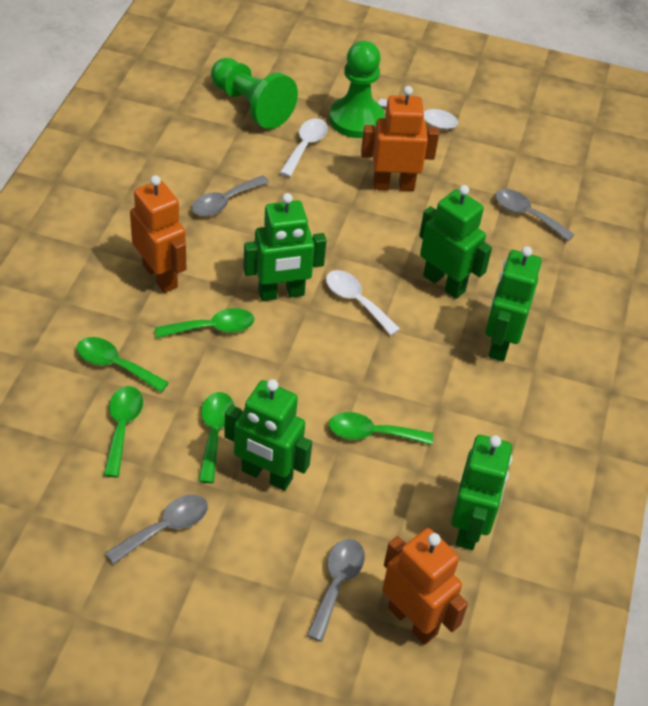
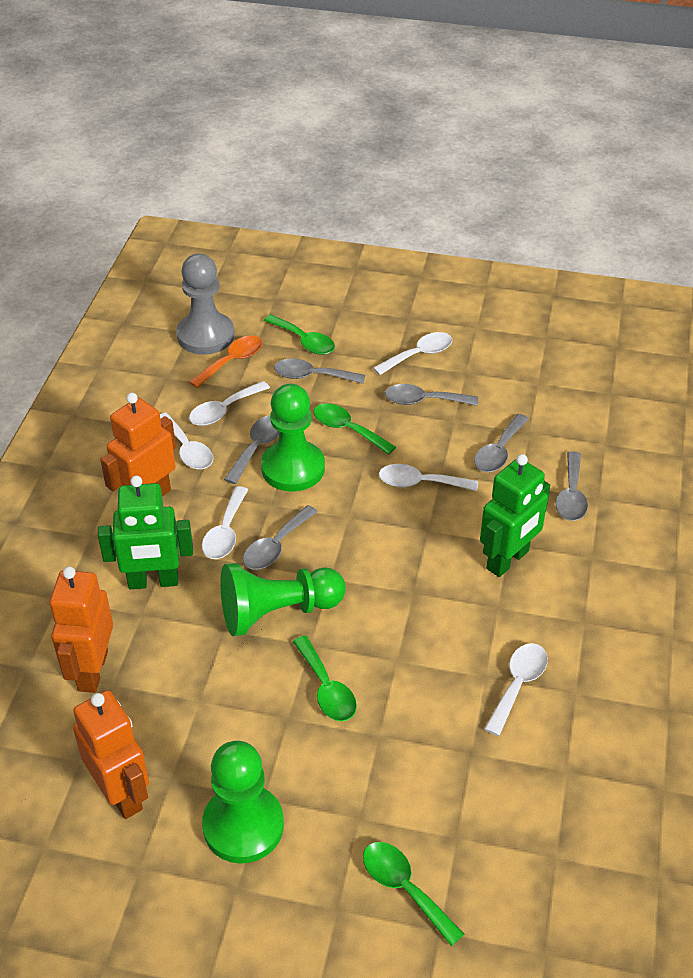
green pawn: [211,58,298,129] [329,41,385,138] = 2 -> [202,741,284,864] [220,563,346,636] [261,384,325,492] = 3
green robot: [224,379,312,491] [243,193,327,301] [419,185,492,299] [451,435,512,550] [485,246,542,362] = 5 -> [98,476,193,589] [480,454,550,577] = 2
green spoon: [77,337,169,392] [104,386,143,477] [155,308,254,338] [198,392,235,483] [329,412,433,445] = 5 -> [263,314,335,355] [293,635,357,721] [314,403,396,455] [363,842,464,946] = 4
grey pawn: none = 0 -> [176,254,235,355] = 1
grey spoon: [106,495,208,564] [192,175,270,216] [306,539,365,642] [495,189,575,241] = 4 -> [224,416,279,484] [243,505,318,570] [274,358,365,384] [385,384,478,406] [474,414,529,472] [556,451,588,521] = 6
orange spoon: none = 0 -> [190,336,262,388] = 1
white spoon: [280,118,328,177] [326,270,400,336] [378,98,458,129] = 3 -> [160,413,213,469] [189,381,270,426] [202,486,248,559] [373,332,452,375] [379,464,478,491] [484,643,548,736] = 6

